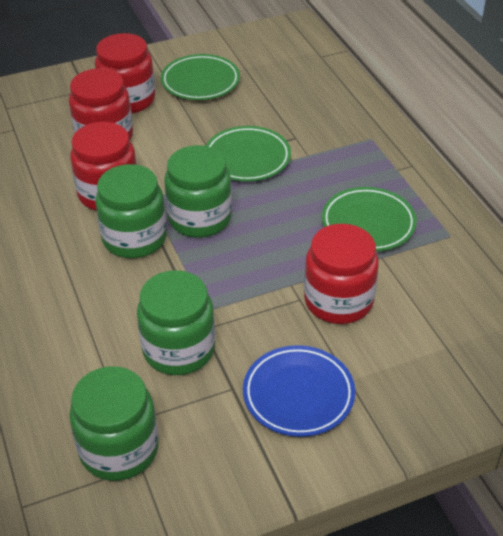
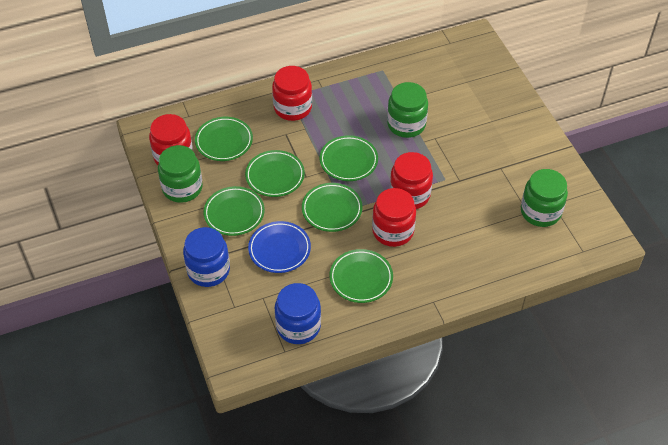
blue jar: none = 0 -> [183,227,230,287] [275,283,321,344] = 2
green jar: [69,366,159,481] [95,164,167,258] [137,270,215,375] [164,145,232,238] = 4 -> [158,145,203,203] [387,82,428,138] [521,169,568,227] = 3
green plate: [161,54,240,100] [206,126,291,182] [322,187,417,251] = 3 -> [195,117,253,161] [203,186,265,236] [245,150,305,197] [302,183,362,232] [320,135,378,181] [329,249,393,303] = 6

